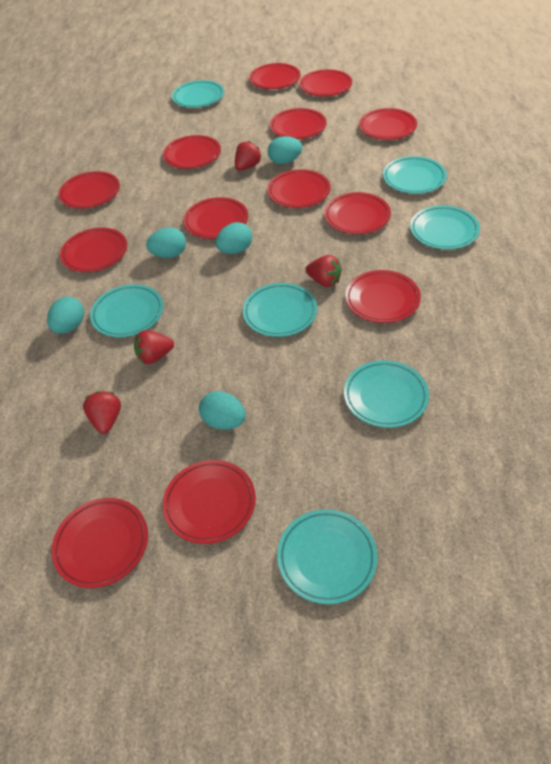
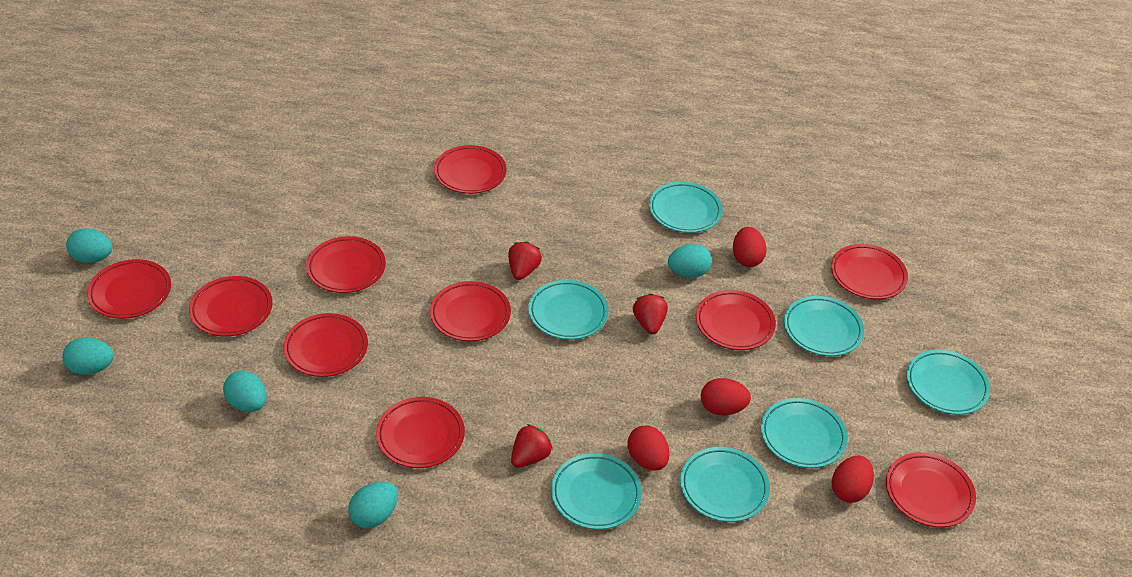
red egg: none = 0 -> [628,425,669,470] [701,378,751,415] [733,227,767,267] [832,456,874,503] = 4
red plate: [52,498,148,588] [59,171,120,209] [60,227,127,272] [163,135,221,169] [163,460,256,544] [183,197,248,239] [249,63,301,89] [267,169,330,208] [270,108,326,139] [299,69,352,97] [324,192,391,234] [345,270,421,323] [359,108,417,140] = 13 -> [87,259,171,319] [189,276,273,337] [283,313,368,377] [306,236,386,293] [376,397,465,468] [430,281,511,341] [434,145,507,194] [696,290,776,350] [831,244,908,299] [886,452,976,527] = 10
red strawberry: [83,391,121,434] [134,330,174,364] [235,141,261,171] [306,255,342,287] = 4 -> [508,241,542,280] [511,424,553,468] [633,294,668,334] = 3

